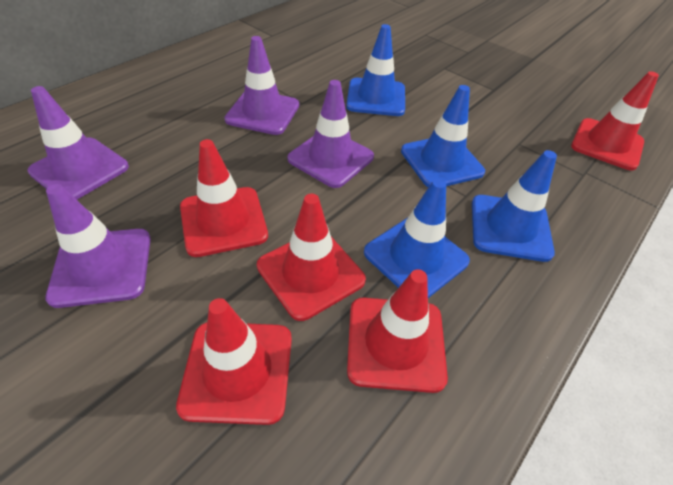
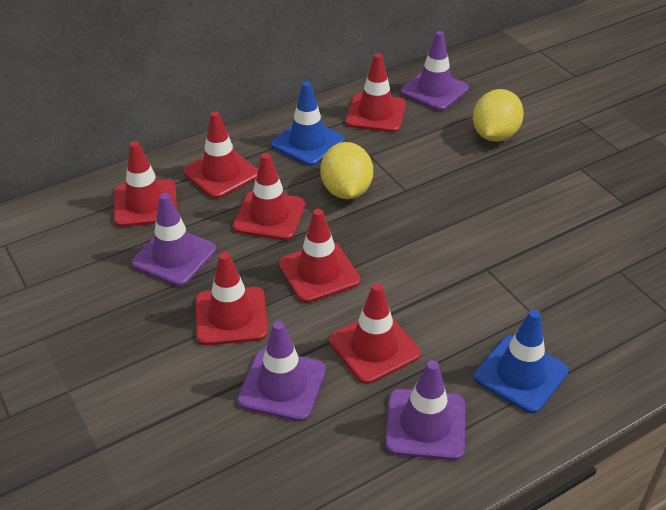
blue traffic cone: [346,24,405,116] [364,178,470,298] [401,85,485,187] [472,150,557,262] = 4 -> [271,81,345,166] [474,310,569,413] = 2
red traffic cone: [176,298,292,425] [180,139,268,257] [257,194,366,321] [347,269,448,393] [571,71,659,170] = 5 -> [114,141,177,227] [183,111,258,199] [196,252,268,345] [233,153,305,240] [279,209,361,303] [329,283,421,384] [345,53,406,132] = 7
yellow lemon: none = 0 -> [320,142,373,199] [473,89,524,142] = 2

